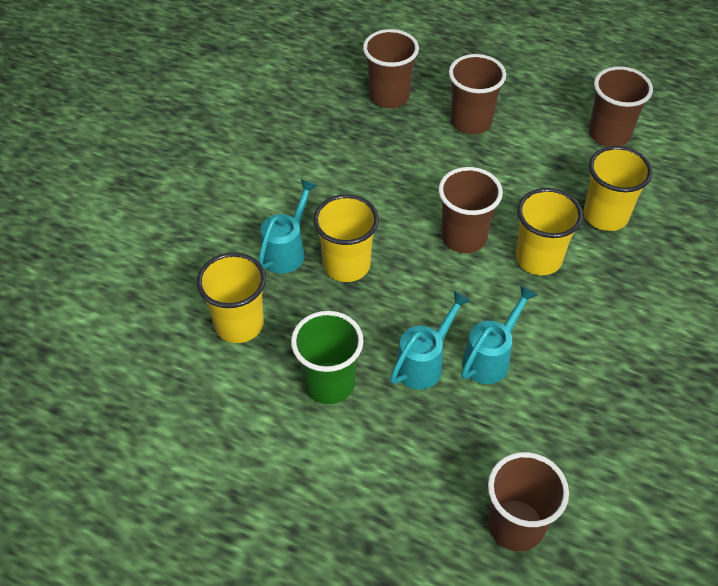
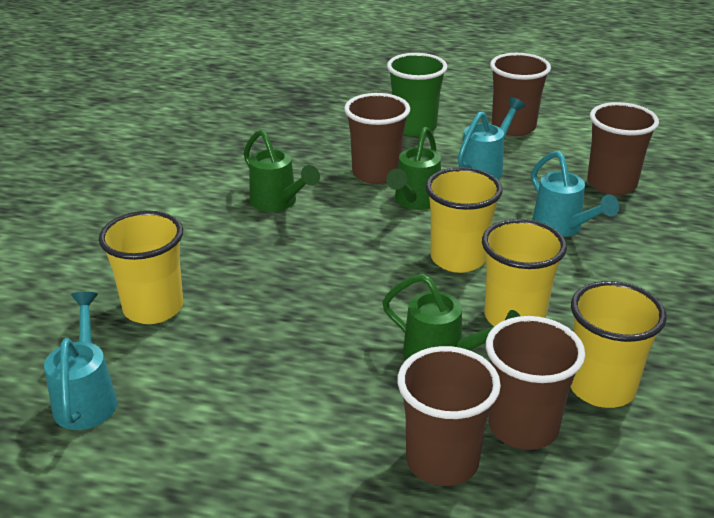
green watering can: none = 0 -> [244,130,320,212] [382,274,520,360] [386,127,441,210] = 3

